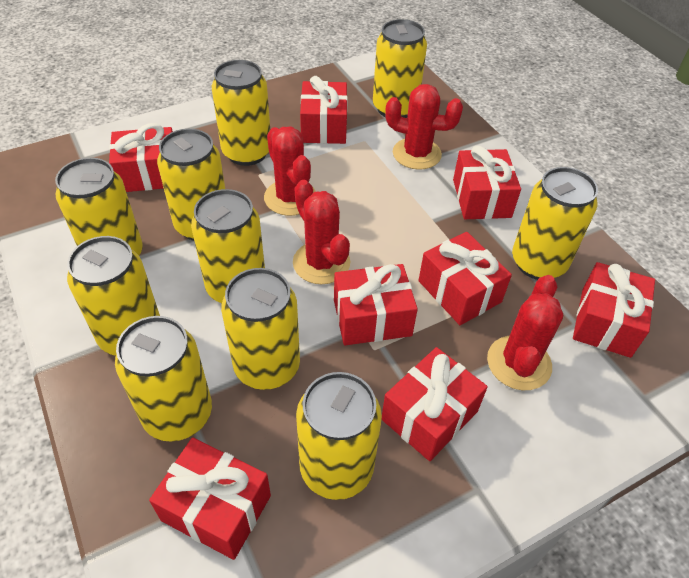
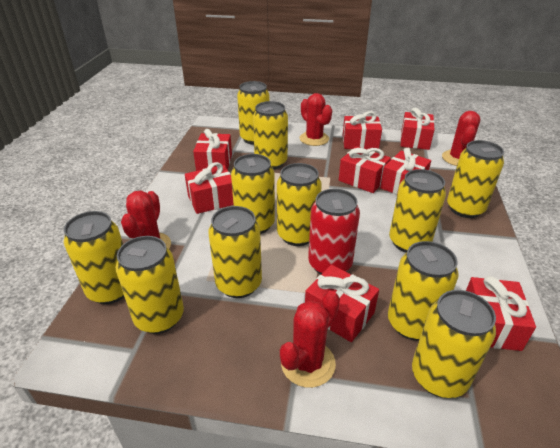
red can: none = 0 -> [308,189,360,275] = 1
yellow can: [55,158,143,255] [67,236,160,356] [115,316,212,442] [157,129,225,241] [191,189,265,303] [212,60,270,166] [221,268,300,390] [296,372,382,500] [373,19,427,118] [512,167,598,280] = 10 -> [64,211,124,304] [116,236,184,334] [208,206,262,298] [231,154,275,234] [237,81,270,145] [253,101,288,170] [277,163,322,246] [388,241,458,340] [389,169,446,253] [412,290,496,398] [447,140,504,218] = 11

